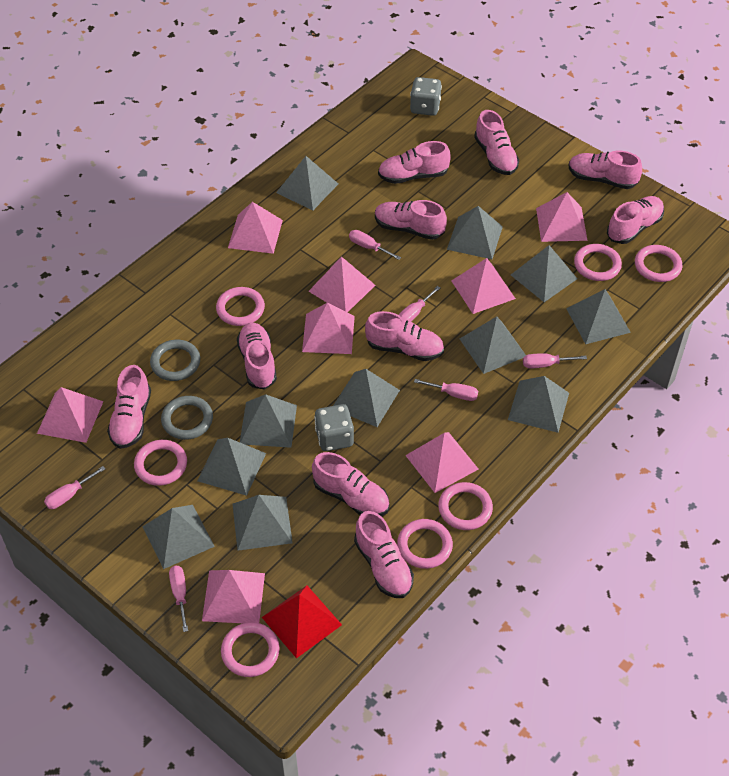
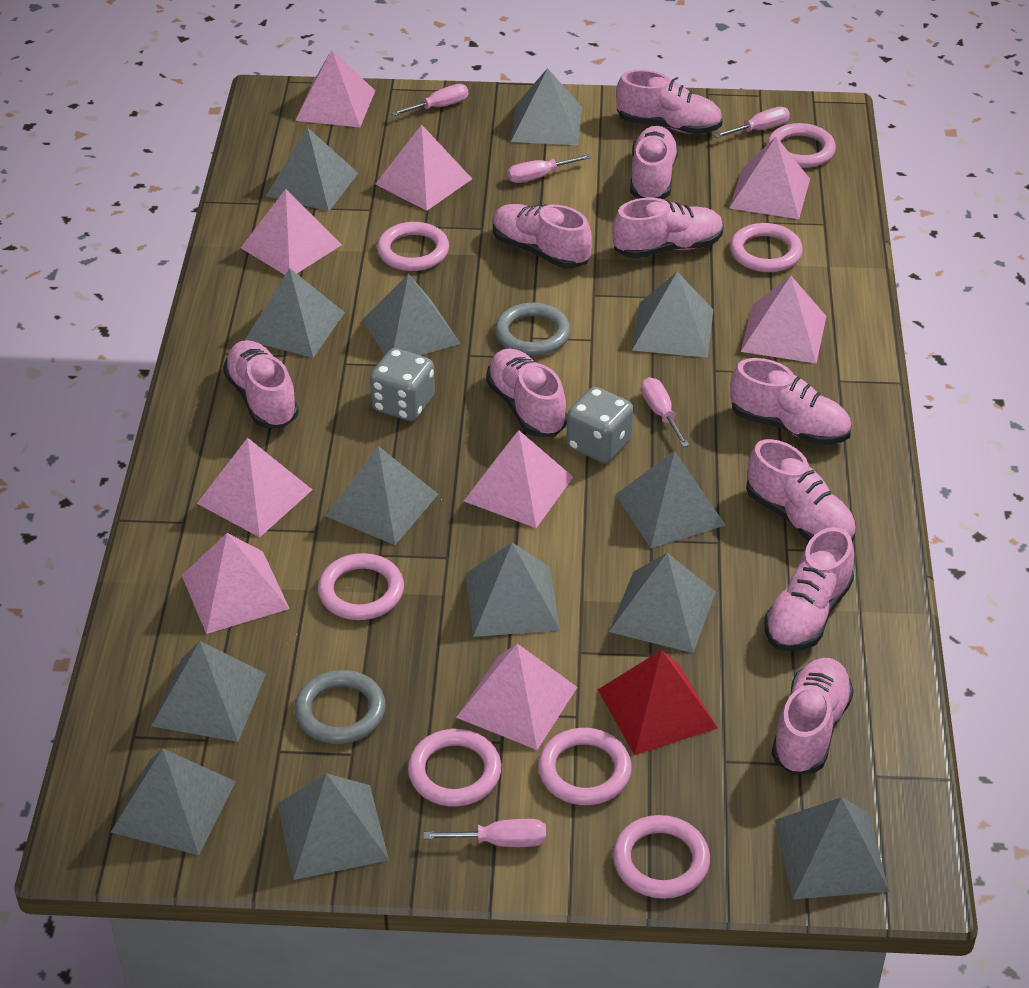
grey pyramid: [142,505,215,569] [197,438,266,496] [232,495,293,551] [240,394,297,448] [276,156,338,211] [333,369,400,427] [447,206,503,259] [460,317,526,374] [508,376,569,433] [511,245,578,302] [566,289,631,344] = 11 -> [111,749,236,855] [151,641,266,742] [245,268,345,358] [266,128,358,212] [277,773,389,880] [325,446,438,545] [363,273,461,356] [466,543,560,637] [511,68,582,145] [609,553,716,653] [616,451,726,548] [632,272,713,358] [775,797,889,899] = 13
pink pyramid: [37,387,104,443] [202,570,265,623] [228,202,283,254] [302,302,355,354] [308,256,375,312] [405,432,478,493] [451,258,516,314] [536,192,588,242] = 8 -> [182,533,290,634] [197,438,312,537] [241,189,342,275] [295,50,375,127] [375,125,472,211] [456,644,577,750] [464,430,573,528] [730,137,810,219] [741,276,826,364] = 9
pink screwdriver: [44,466,105,509] [169,566,188,632] [349,230,401,260] [399,286,440,322] [414,379,478,401] [523,353,587,368] = 6 -> [391,84,468,116] [423,819,546,847] [508,154,591,183] [641,377,689,447] [714,107,790,138] = 5

